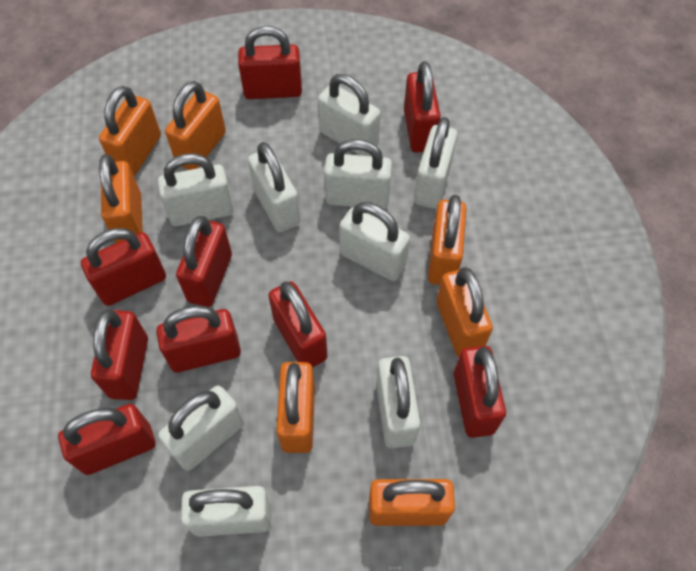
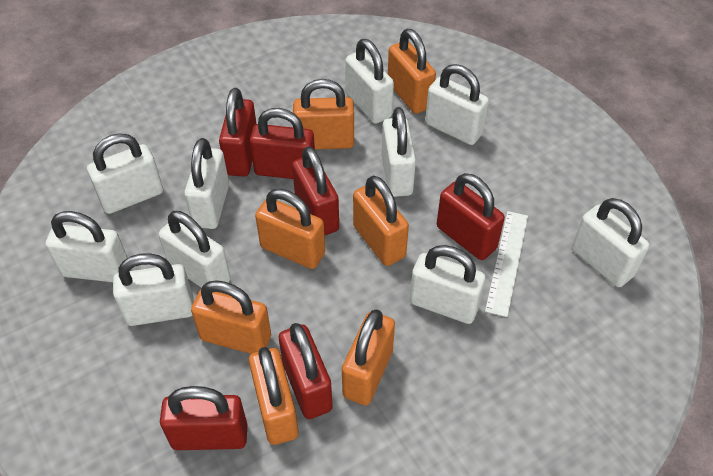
red padlock: [58,404,155,475] [81,228,166,306] [91,309,148,400] [156,306,241,372] [176,216,232,307] [238,26,302,99] [268,281,327,368] [404,61,441,153] [454,346,506,438] = 9 -> [160,386,248,450] [219,88,257,177] [249,108,315,179] [279,323,333,419] [292,146,339,236] [437,173,505,260] = 6
white padlock: [158,153,234,226] [158,386,244,471] [181,486,272,537] [248,142,300,232] [318,74,381,156] [324,139,392,209] [339,202,410,281] [376,356,420,448] [414,117,457,209] = 9 -> [45,211,127,282] [87,133,163,214] [113,253,194,326] [159,211,231,288] [184,138,229,229] [345,39,394,124] [381,107,416,197] [410,245,486,324] [425,64,489,145] [572,198,649,287] = 10
white ruler: none = 0 -> [485,211,528,317] = 1

